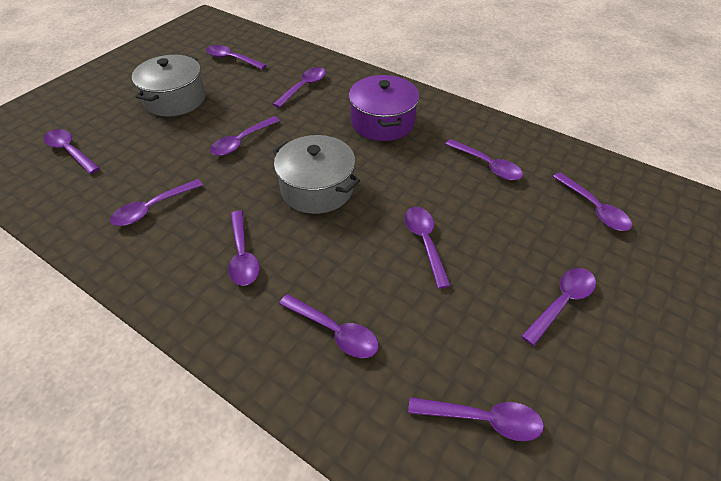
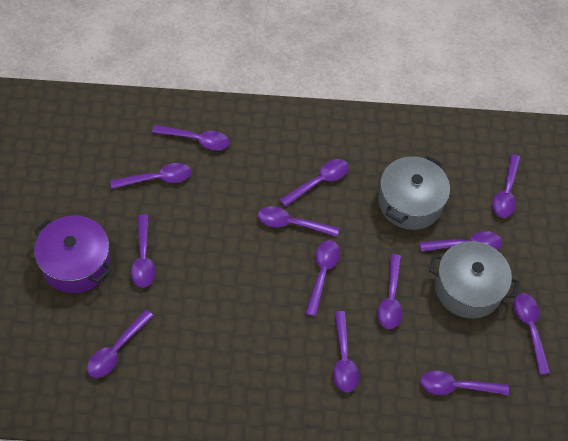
purple spoon: [44,129,100,174] [110,179,203,226] [206,45,267,70] [210,116,280,156] [228,211,260,286] [273,67,326,108] [279,294,379,358] [404,207,451,289] [408,397,544,441] [445,139,523,180] [521,268,596,346] [553,172,632,231] = 12 -> [87,309,154,378] [110,163,191,189] [131,214,156,288] [152,125,230,150] [258,206,339,237] [280,159,349,207] [305,240,340,317] [333,311,359,393] [377,254,402,329] [419,231,502,252] [420,370,509,396] [492,154,521,218] [514,293,550,375] = 13

